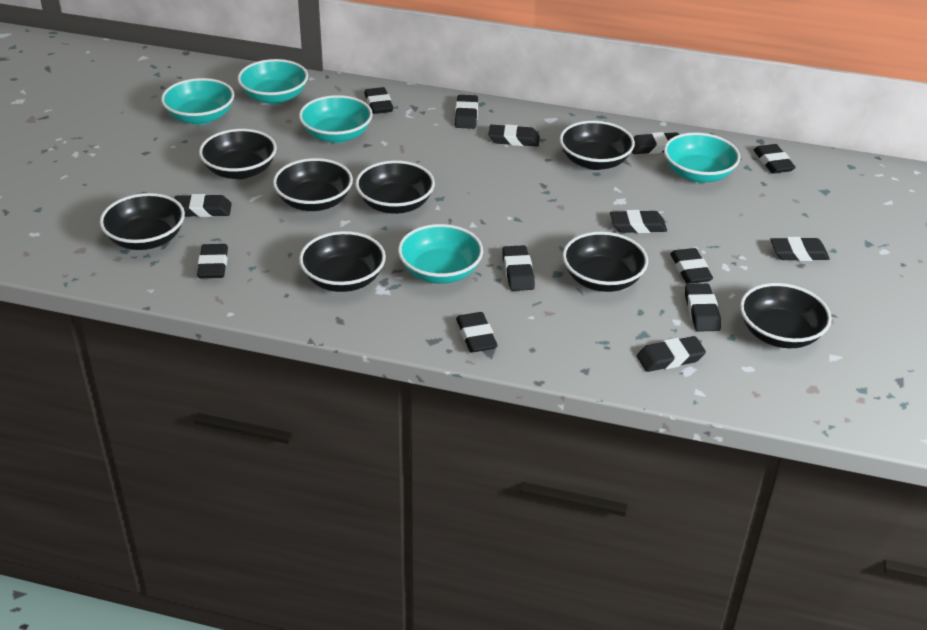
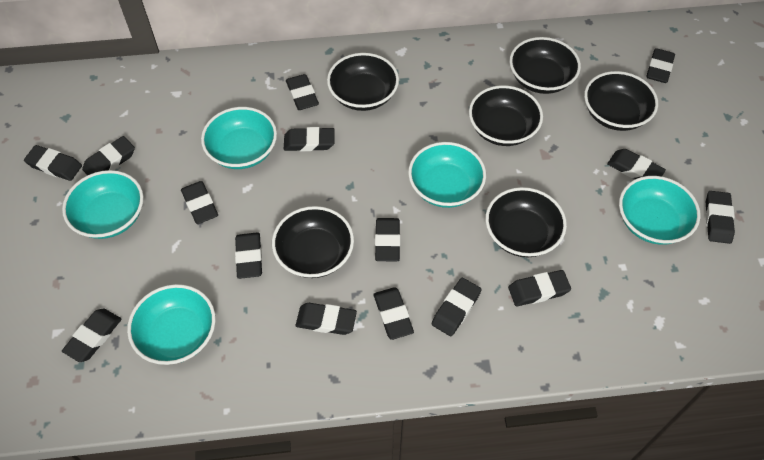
black bowl: [100,193,185,250] [199,129,277,179] [273,158,353,211] [299,231,386,292] [355,160,435,214] [559,120,635,170] [562,232,648,292] [740,283,832,348] = 8 -> [272,206,354,278] [327,53,399,111] [469,85,543,146] [485,187,567,257] [509,37,581,94] [584,71,658,131] = 6
black eraser: [174,194,232,217] [197,244,228,278] [364,87,393,114] [455,95,478,129] [456,312,498,353] [489,124,540,147] [502,245,535,291] [610,210,667,233] [632,132,679,154] [637,336,706,372] [670,248,713,284] [685,284,721,332] [754,144,796,174] [770,237,830,261] = 14 -> [24,145,82,181] [62,309,122,362] [82,136,135,175] [181,181,218,224] [235,232,262,279] [284,127,335,151] [286,74,319,110] [296,303,357,335] [374,287,414,340] [375,218,400,261] [432,278,482,336] [508,270,571,306] [607,149,666,179] [646,48,675,83] [706,191,735,244] = 15

